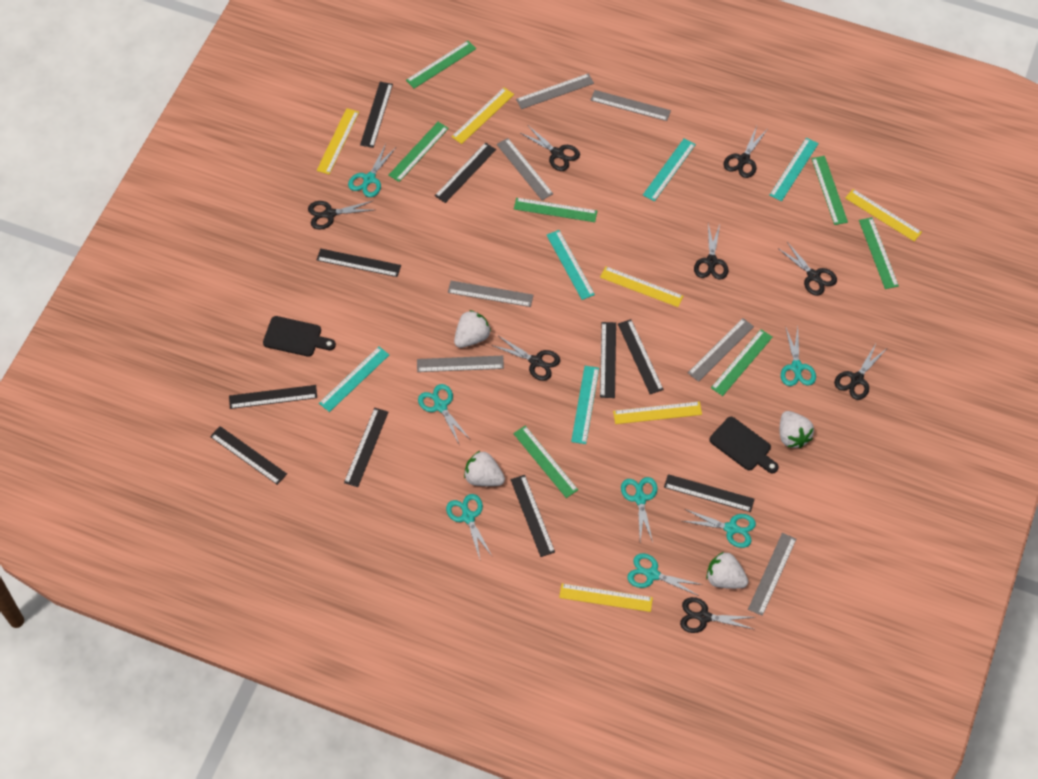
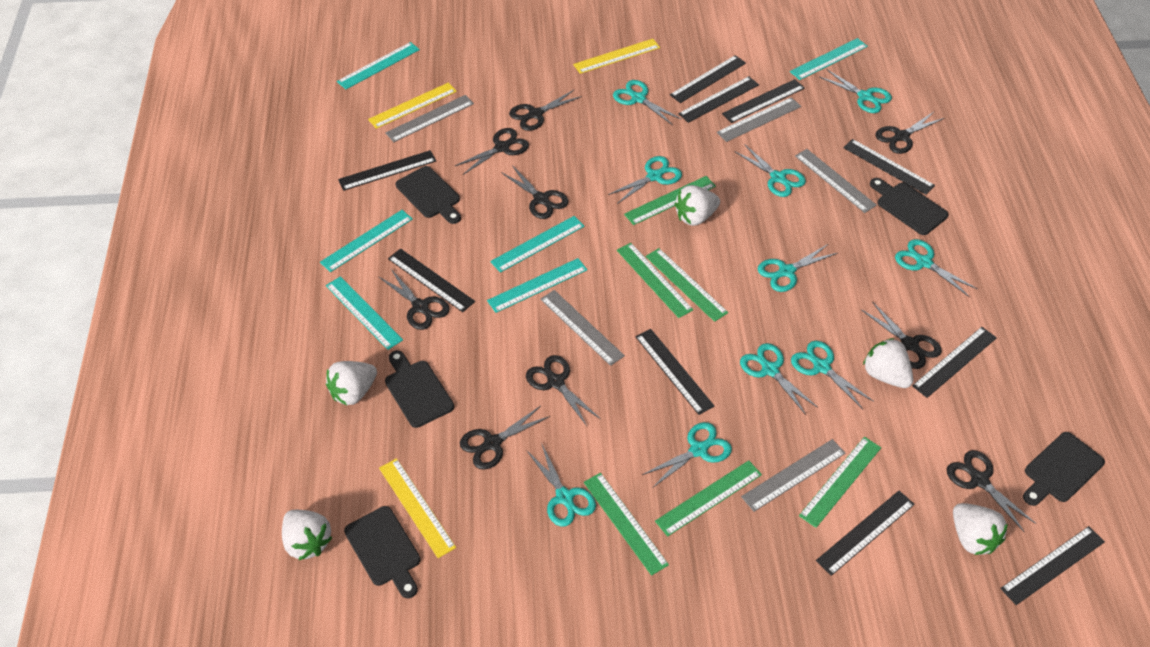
black cutting board: [263,316,336,357] [709,417,779,473] = 2 -> [344,506,420,598] [385,350,454,428] [396,166,461,224] [870,178,949,235] [1023,432,1105,506] = 5
black scissors: [308,201,373,230] [492,336,560,381] [521,126,580,171] [680,597,755,633] [694,223,729,280] [724,126,767,178] [779,242,837,296] [834,344,886,400] = 8 -> [378,269,449,330] [455,128,529,175] [460,406,550,470] [501,165,568,219] [509,90,582,131] [526,355,600,426] [861,301,942,369] [875,111,945,154] [947,450,1036,532] = 9
green ruler: [388,122,449,182] [406,41,476,89] [513,426,578,498] [514,198,597,222] [711,329,773,396] [811,156,848,225] [859,217,899,289] = 7 -> [584,473,669,576] [617,243,693,318] [624,176,716,225] [646,248,728,322] [655,460,762,536] [799,437,881,528] = 6
grey ruler: [417,356,504,372] [448,281,533,307] [497,138,553,200] [516,73,594,109] [591,90,671,121] [688,318,754,382] [748,533,796,616] = 7 -> [386,95,474,142] [540,290,625,366] [717,97,801,142] [741,439,846,512] [795,149,877,213] = 5
turquoise ruler: [319,347,389,412] [547,230,595,300] [571,366,599,444] [643,139,696,201] [769,138,819,201] = 5 -> [320,210,413,272] [326,276,403,350] [337,42,420,90] [487,258,587,313] [490,216,584,273] [790,38,868,80] = 6
turquoise scissors: [348,144,395,197] [418,384,470,444] [446,494,492,559] [621,477,658,542] [627,553,703,596] [683,509,756,548] [781,326,816,386] = 7 -> [526,445,596,527] [608,156,682,204] [613,80,681,125] [642,422,732,488] [734,144,806,197] [740,343,818,415] [758,244,837,292] [791,341,874,409] [820,70,892,113] [895,239,977,297] = 10
white strawberry: [454,310,491,348] [464,451,505,486] [706,552,748,589] [780,411,814,448] = 4 -> [282,510,333,560] [326,361,377,405] [675,185,720,226] [863,338,913,388] [953,503,1008,555] = 5
yellow ruler: [317,108,359,175] [451,87,514,144] [559,583,653,612] [600,266,683,307] [613,401,702,424] [845,189,922,241] = 6 -> [368,83,457,129] [379,458,456,558] [573,39,660,74] = 3

